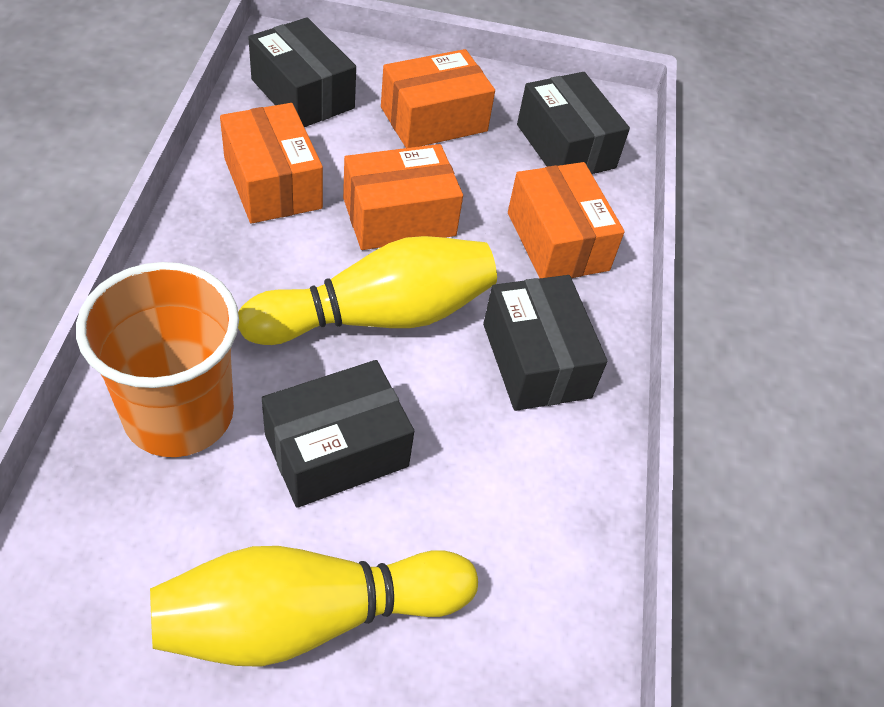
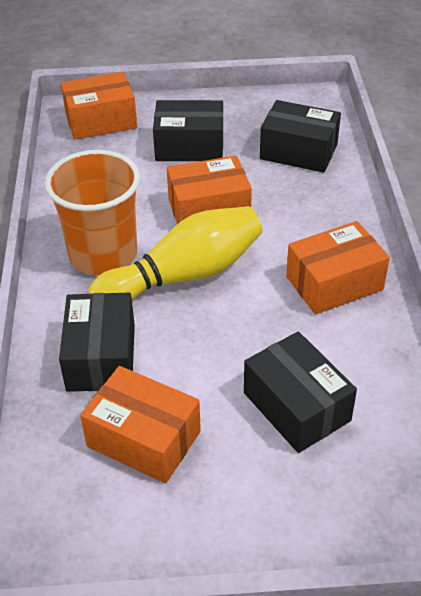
yellow bowling pin: [150,546,478,667] [238,236,497,345] = 2 -> [88,206,262,300] = 1

